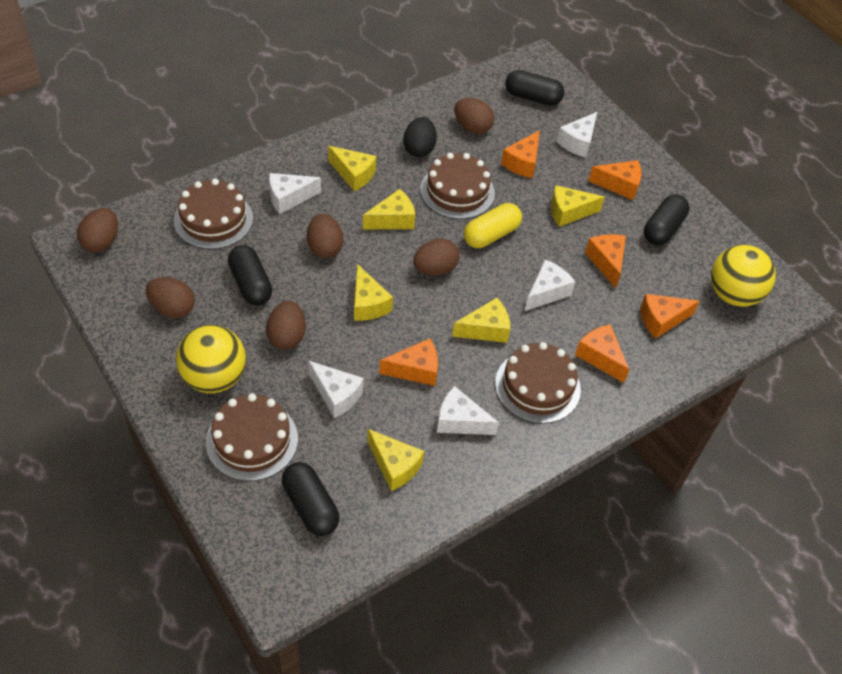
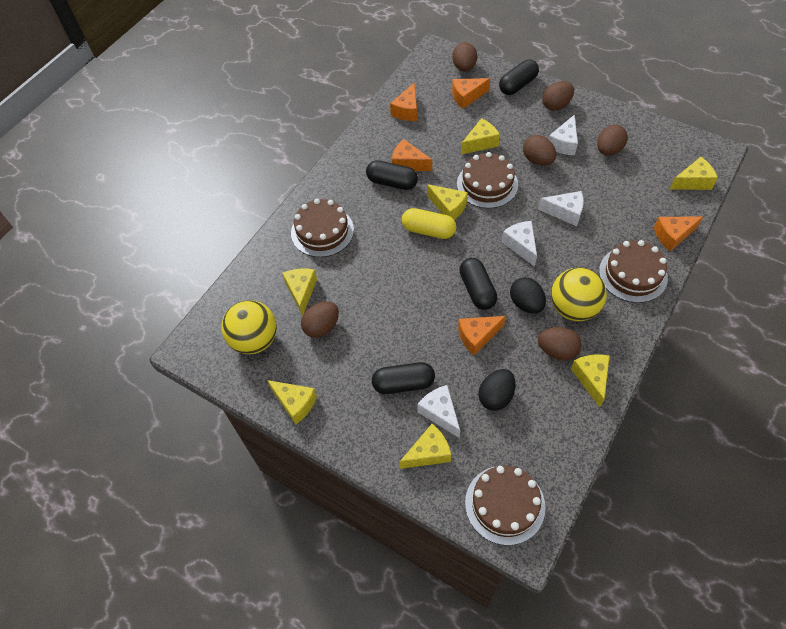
black egg: [403,117,437,157] = 1 -> [479,369,516,411] [510,277,546,313] = 2
orange cheese: [379,338,438,386] [501,130,540,178] [575,324,629,383] [585,234,626,288] [588,160,641,200] [640,294,700,339] = 6 -> [390,82,417,121] [392,139,432,171] [452,78,490,109] [458,316,506,355] [654,216,703,251] = 5
white cheese: [269,173,321,214] [308,361,364,418] [437,386,499,435] [524,260,575,311] [557,112,597,157] = 5 -> [417,385,460,438] [502,221,537,267] [538,191,584,226] [549,115,578,155] = 4
yellow cheese: [328,146,376,191] [354,264,393,321] [363,189,416,229] [367,429,424,491] [452,298,510,343] [551,185,605,227] = 6 -> [267,380,317,424] [282,268,317,316] [399,424,451,469] [427,184,468,220] [461,118,500,155] [571,355,610,407] [669,157,718,190] = 7

